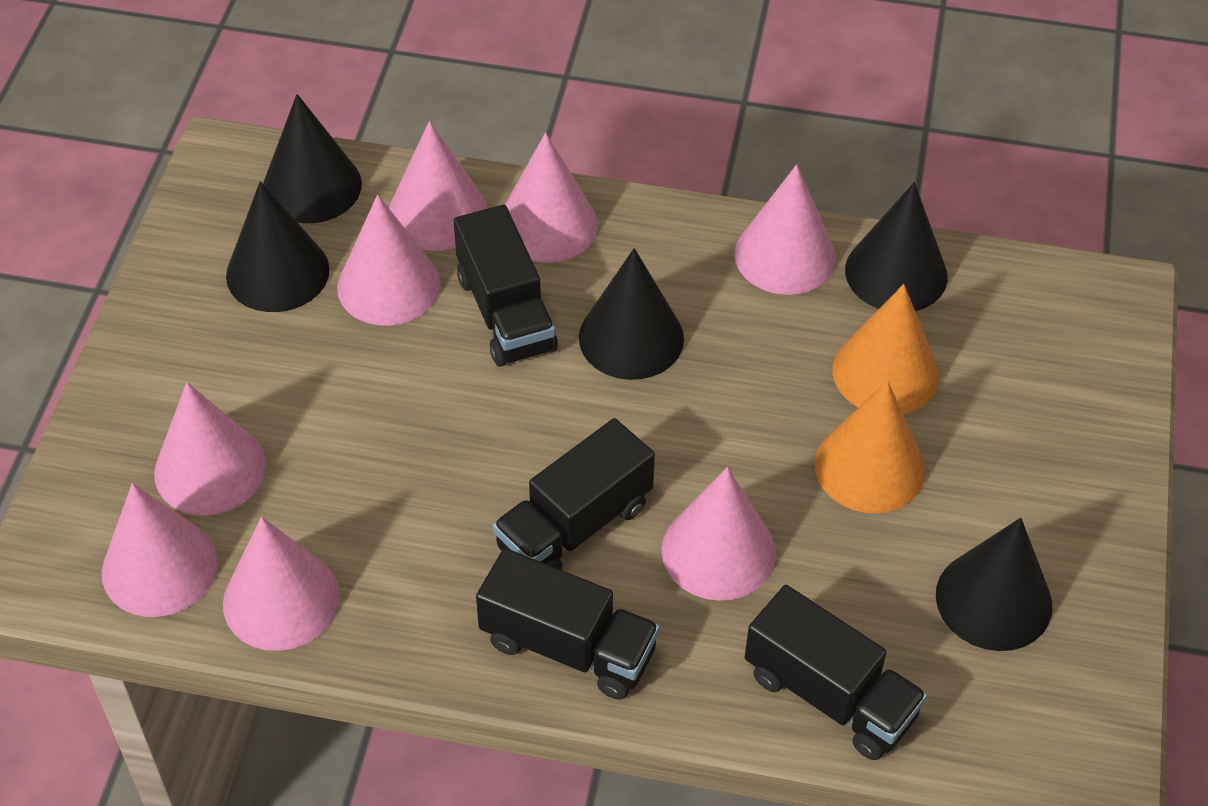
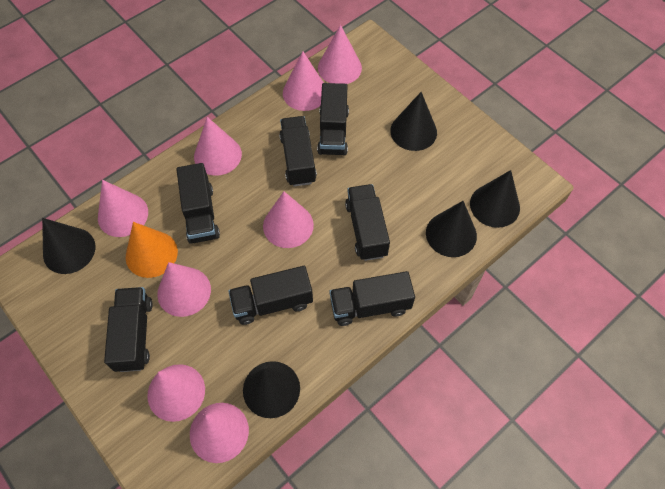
black truck: [454,205,558,367] [476,548,660,700] [493,418,655,570] [745,585,927,760] = 4 -> [104,287,153,372] [176,163,220,244] [228,266,313,325] [279,116,317,187] [317,83,349,155] [329,271,415,326] [345,184,390,261] = 7
orange cone: [815,381,925,514] [833,284,939,415] = 2 -> [126,222,178,278] = 1

